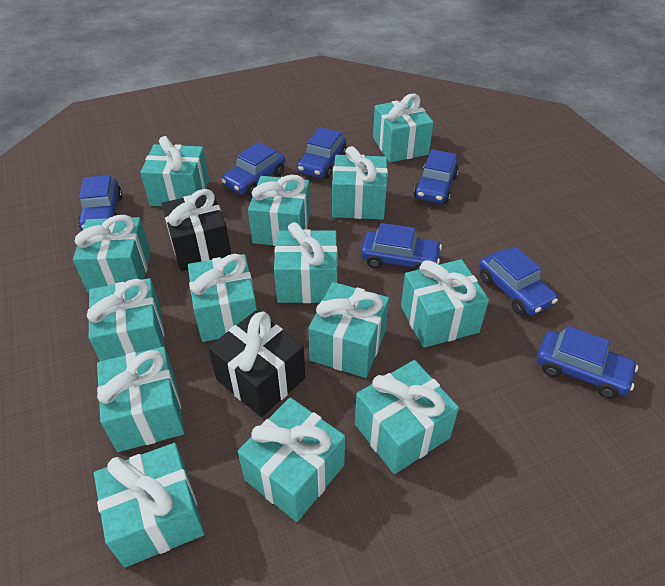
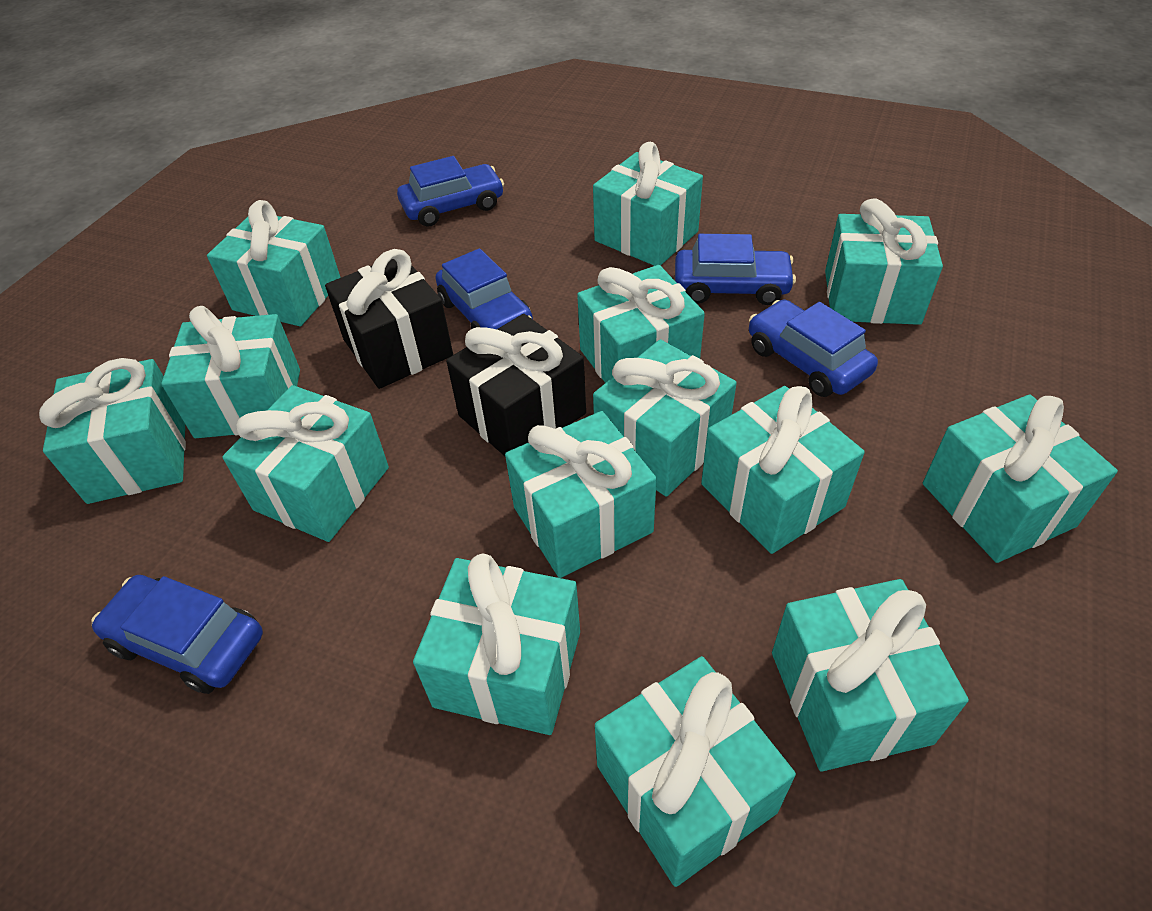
blue car: [78,175,123,230] [221,142,285,196] [297,127,347,179] [361,223,442,271] [414,149,459,204] [479,246,558,316] [537,326,638,398] = 7 -> [91,575,263,694] [397,156,504,227] [435,248,533,329] [675,234,796,305] [749,299,878,397] = 5

